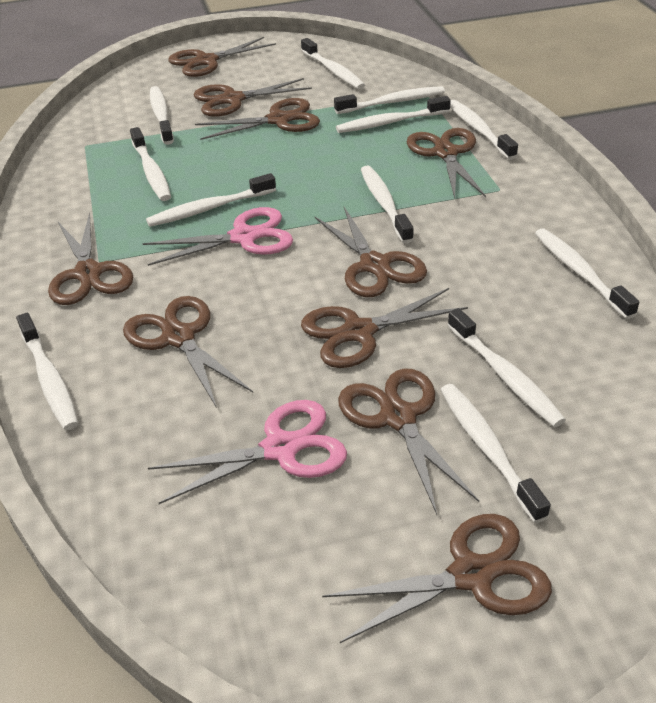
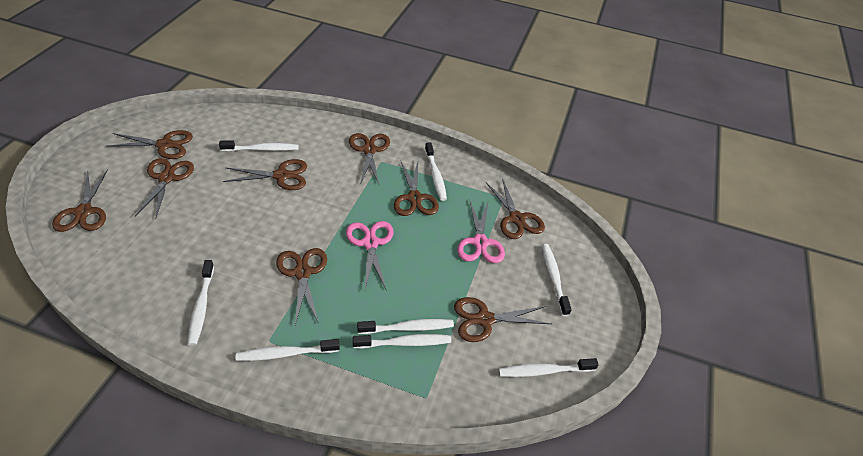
brown scissors: [48,212,133,305] [123,296,253,408] [168,37,276,77] [194,78,312,117] [195,98,320,140] [301,288,468,368] [315,207,427,297] [322,514,552,643] [338,368,479,515] [407,128,486,199] = 10 -> [52,169,108,232] [108,130,193,159] [135,158,194,218] [223,159,307,190] [276,248,327,325] [349,133,390,185] [394,160,439,216] [454,297,551,342] [486,178,545,239] = 9
white toothbrush: [16,312,79,430] [130,127,171,201] [146,173,276,227] [150,86,174,145] [301,38,365,89] [334,86,445,114] [336,96,451,133] [361,165,414,243] [441,384,551,523] [448,308,566,427] [450,100,518,160] [535,228,639,319] = 12 -> [188,260,214,346] [219,140,299,151] [236,339,340,361] [353,334,451,349] [357,319,454,334] [425,142,447,201] [499,358,599,377] [542,244,572,316] = 8

